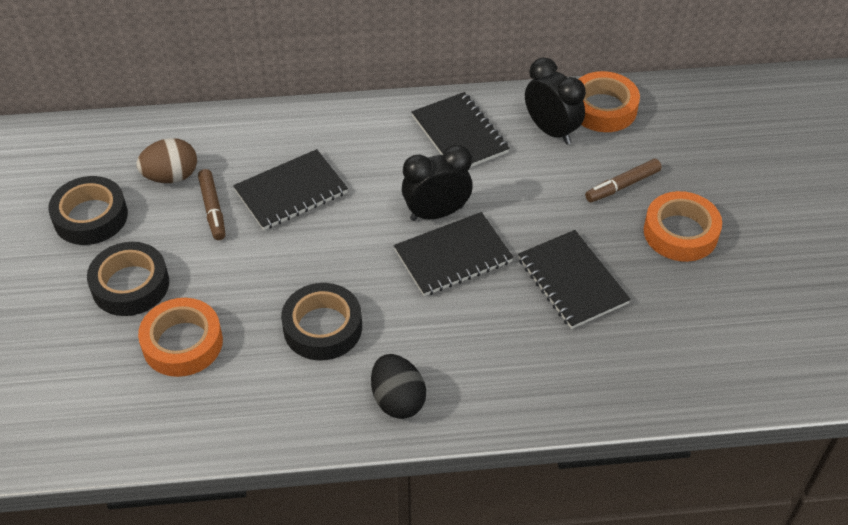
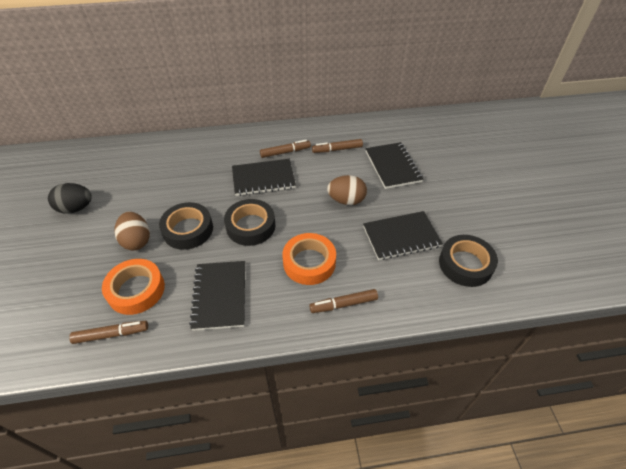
black clock: [402,145,473,221] [525,57,586,144] = 2 -> none = 0
brown egg: [137,138,197,183] = 1 -> [115,212,150,250] [327,175,367,205] = 2
brown marker: [198,169,226,240] [585,159,662,202] = 2 -> [69,321,148,344] [260,140,311,158] [309,289,378,313] [312,139,363,153] = 4
orange tape: [138,298,223,377] [579,71,640,132] [644,191,722,262] = 3 -> [102,259,165,315] [282,233,336,285] = 2

